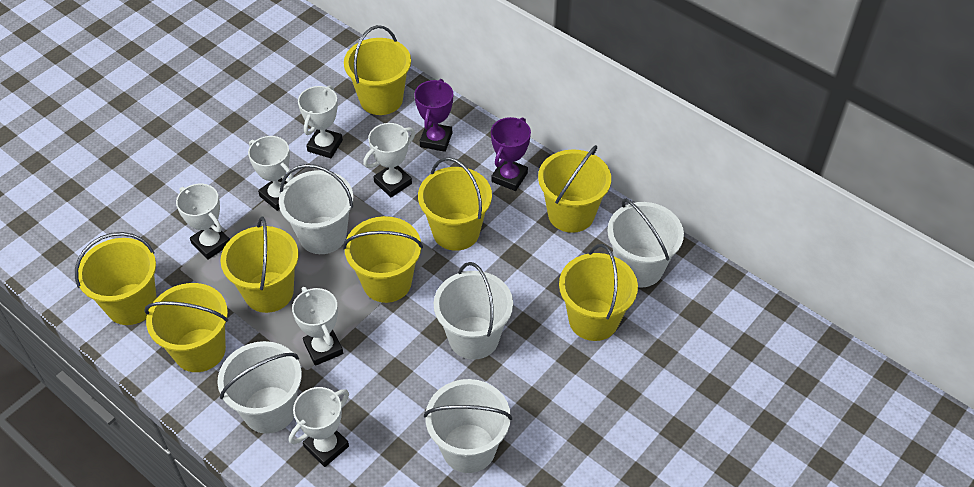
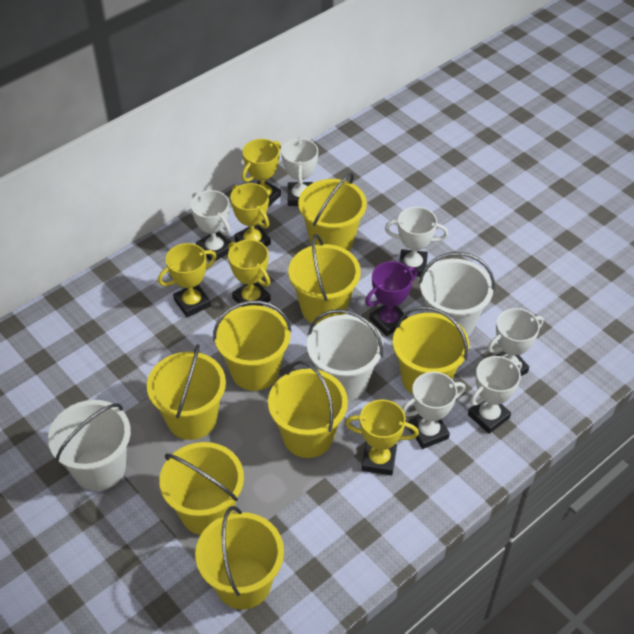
purple trophy: [414,79,453,152] [491,117,531,191] = 2 -> [365,261,417,336] = 1
white bucket: [217,341,302,434] [279,164,353,254] [424,379,512,473] [434,262,513,360] [607,199,684,287] = 5 -> [48,400,131,491] [307,309,383,400] [419,252,495,336] = 3
yellow trophy: none = 0 -> [158,243,217,317] [228,239,271,307] [230,183,271,247] [242,139,281,207] [345,400,419,476] = 5

